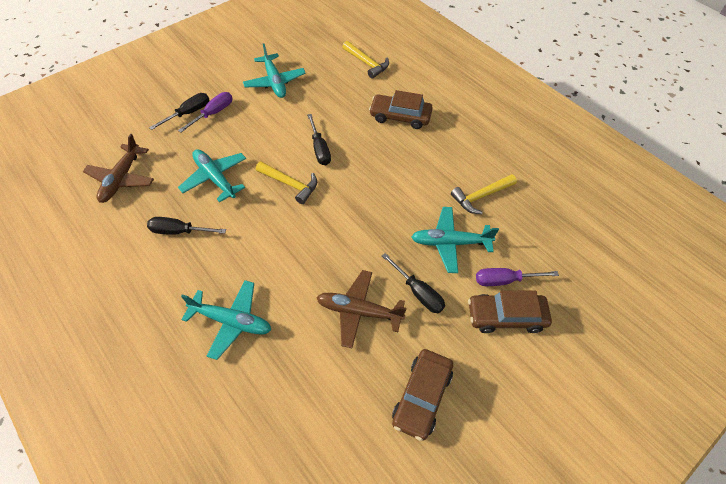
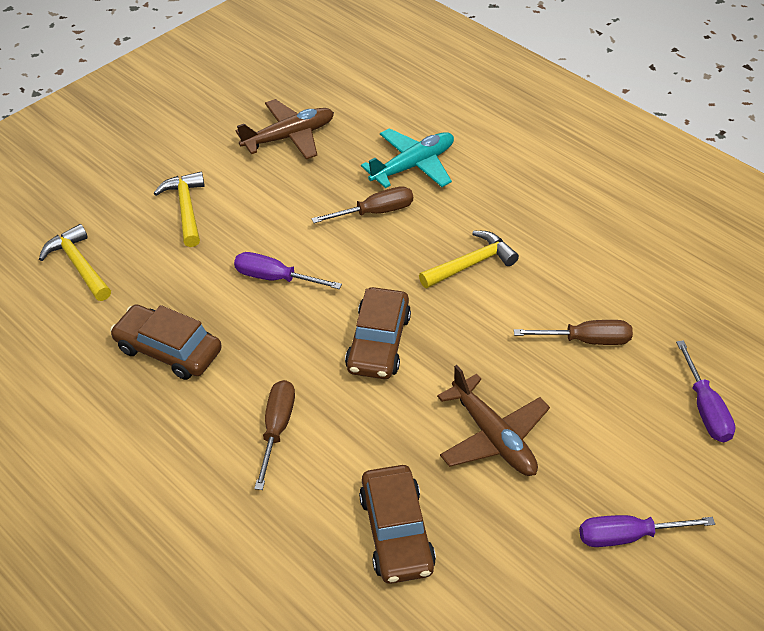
black screwdriver: [147,217,226,235] [149,93,209,130] [307,114,331,165] [382,253,445,313] = 4 -> none = 0
brown screwdriver: none = 0 -> [254,380,295,490] [311,186,413,223] [514,320,633,345] = 3
purple screwdriver: [178,92,233,133] [476,268,559,286] = 2 -> [234,252,342,289] [579,515,715,547] [676,340,736,442] = 3
turquoise plane: [178,149,246,202] [181,280,271,360] [243,43,306,98] [411,207,499,273] = 4 -> [361,128,454,188] = 1

